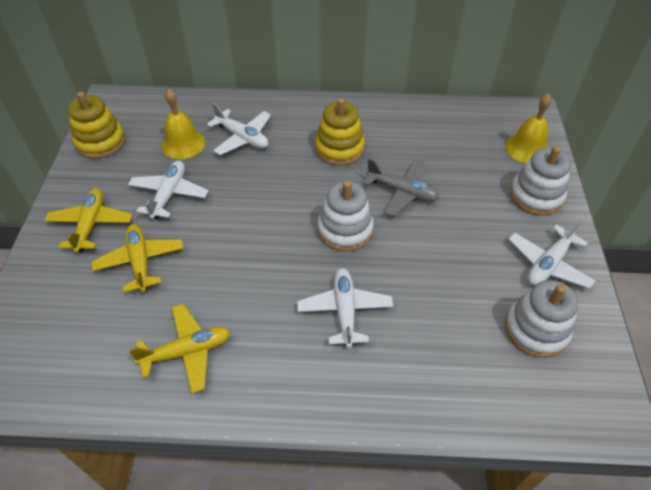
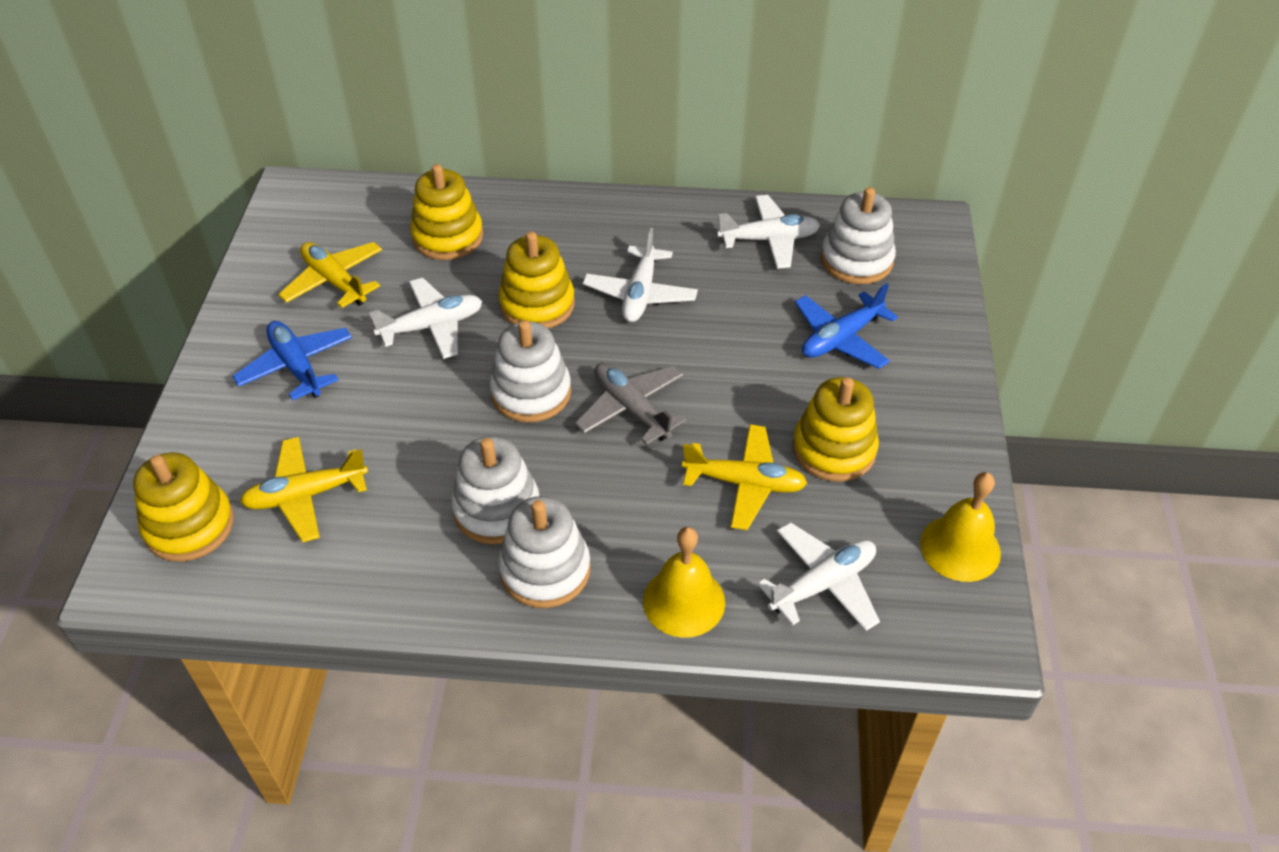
blue plane: none = 0 -> [232,321,352,401] [795,283,898,369] = 2
white stacking toy: [318,181,374,252] [505,280,578,358] [510,146,571,216] = 3 -> [451,436,539,544] [490,320,571,422] [498,496,591,608] [821,187,896,284] = 4
yellow stacking toy: [68,92,125,159] [315,98,365,165] = 2 -> [133,452,234,562] [410,164,483,260] [499,231,575,329] [793,377,879,482] = 4

